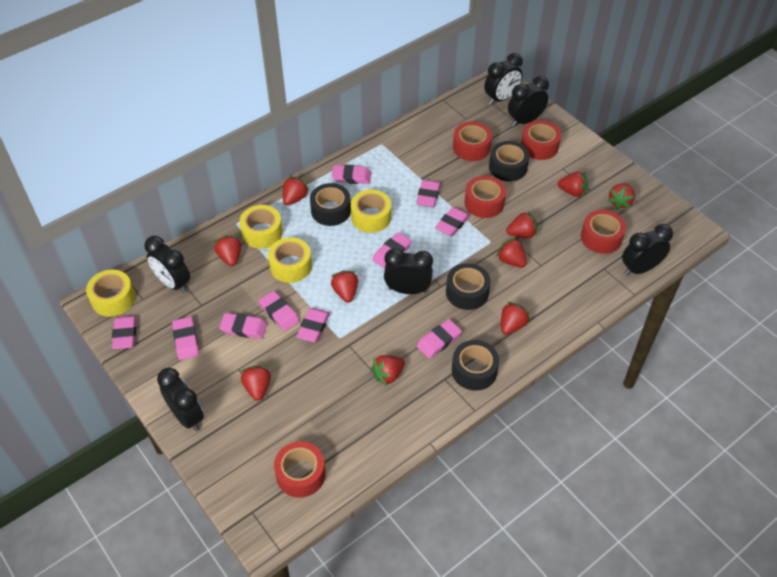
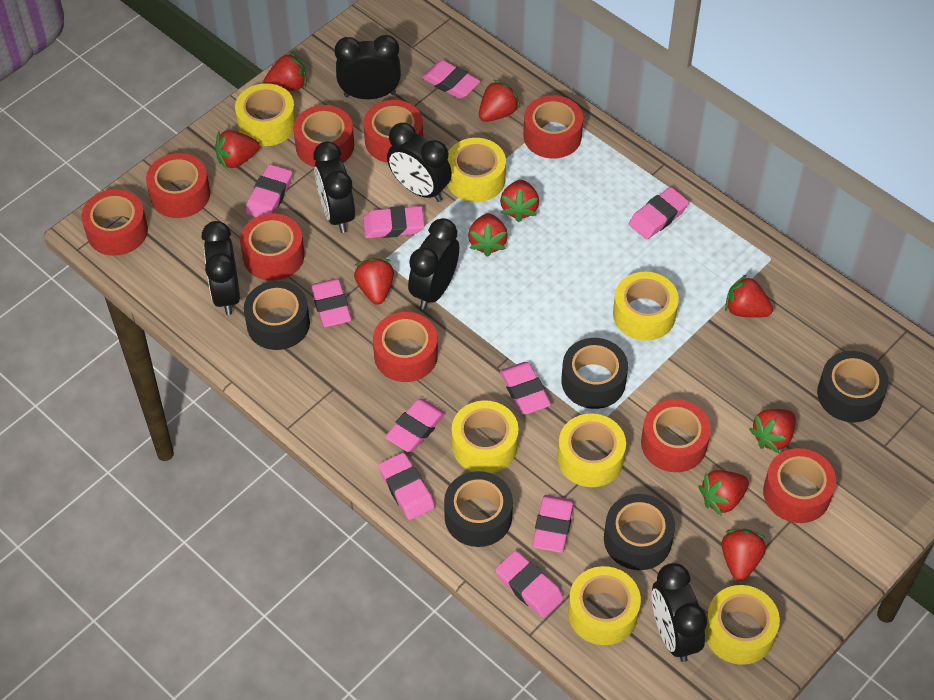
black tape: [310,183,351,226] [446,263,490,310] [452,340,499,391] [489,141,529,182] = 4 -> [244,281,310,350] [444,471,513,547] [561,338,628,409] [604,494,675,570] [817,351,889,422] = 5
red tape: [274,441,326,498] [453,122,492,161] [465,176,506,218] [521,120,561,160] [581,210,626,254] = 5 -> [82,189,148,256] [146,153,210,218] [240,214,304,281] [293,105,354,167] [364,100,423,163] [373,312,438,382] [523,95,583,159] [641,399,711,472] [763,448,836,523] = 9
yellow tape: [86,270,135,317] [239,205,283,249] [268,237,312,283] [351,190,391,233] = 4 -> [235,83,296,146] [447,138,506,202] [452,400,519,473] [557,414,626,487] [568,566,641,645] [613,272,679,341] [705,585,780,665] = 7

